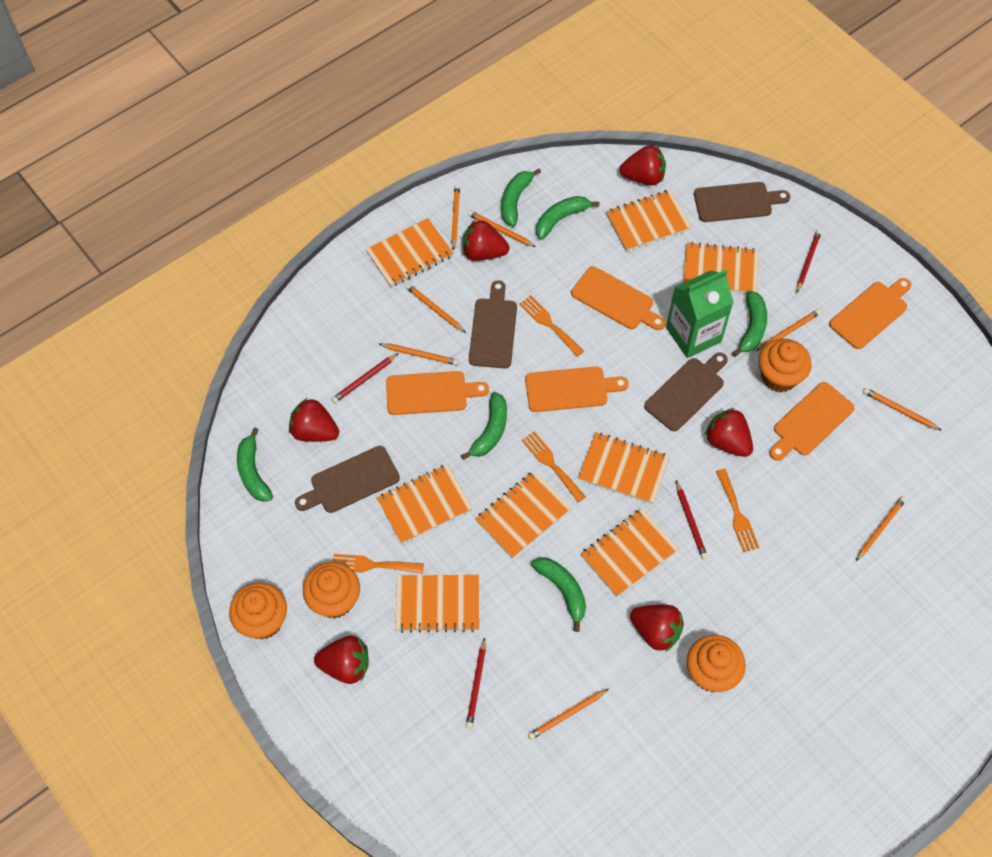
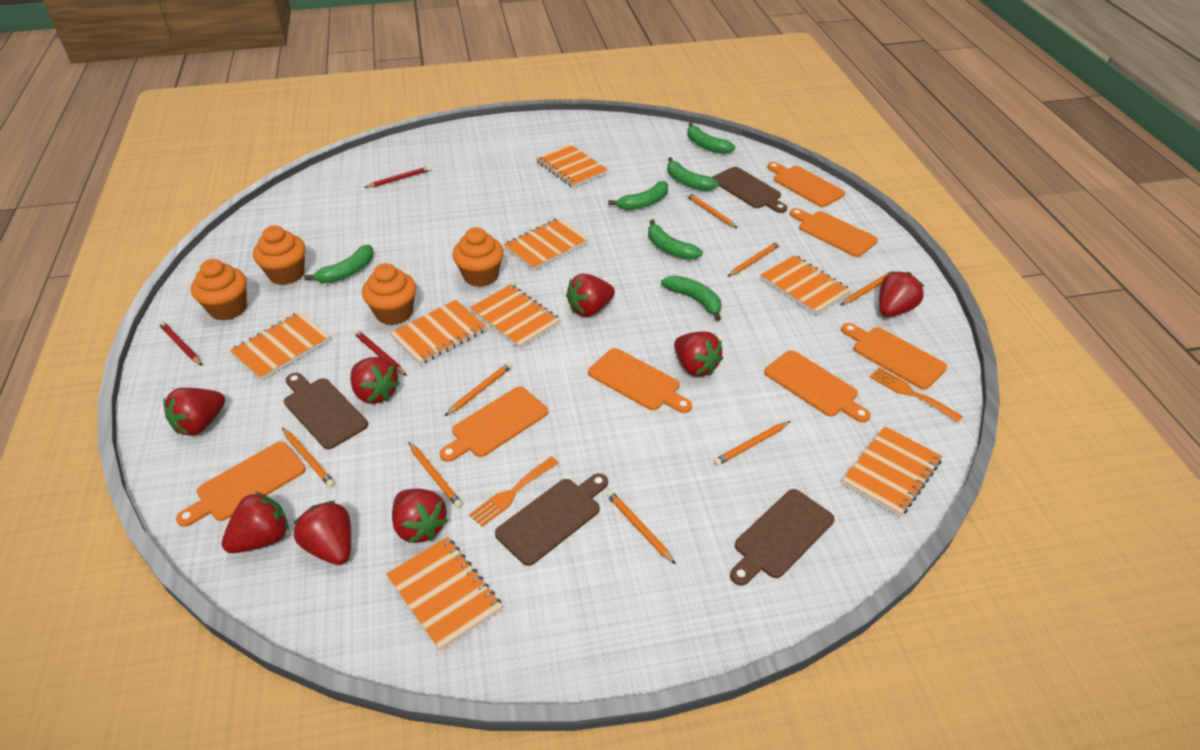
green carton: [666,269,734,358] = 1 -> none = 0
orange cutting board: [386,371,489,415] [525,367,629,412] [571,266,666,330] [769,382,855,461] [829,278,911,349] = 5 -> [176,441,306,527] [440,387,548,462] [588,348,692,413] [764,350,871,423] [767,162,845,207] [790,208,878,257] [841,323,947,389] = 7
orange fork: [333,554,424,573] [519,295,584,356] [522,431,586,502] [716,469,760,552] = 4 -> [469,456,559,527] [870,368,963,422] = 2
red pencil: [331,353,399,403] [466,638,486,729] [676,480,708,559] [796,230,821,293] = 4 -> [158,321,202,366] [353,329,407,376] [364,166,431,188] = 3
red strawberry: [289,398,339,442] [314,636,369,684] [462,220,509,261] [619,145,666,186] [630,605,684,652] [705,408,753,457] = 6 -> [163,388,225,436] [222,492,289,553] [293,501,351,565] [350,357,400,404] [392,489,448,543] [566,273,615,317] [674,331,723,377] [879,271,924,317] = 8

